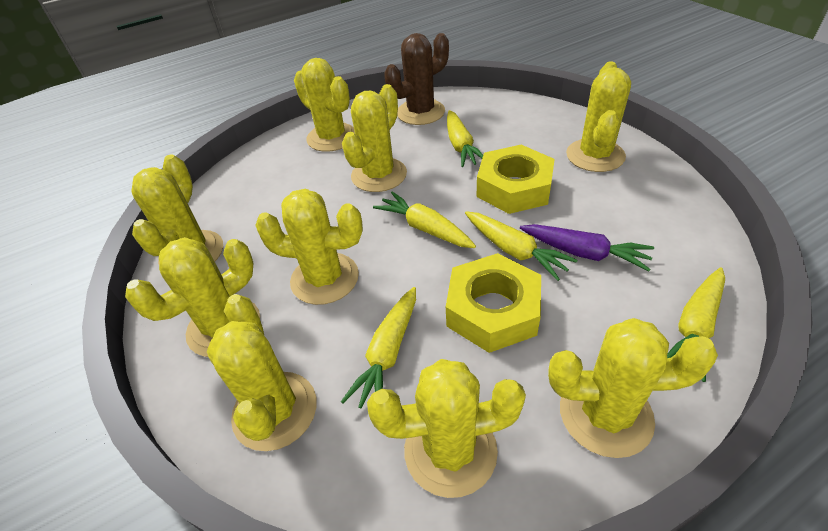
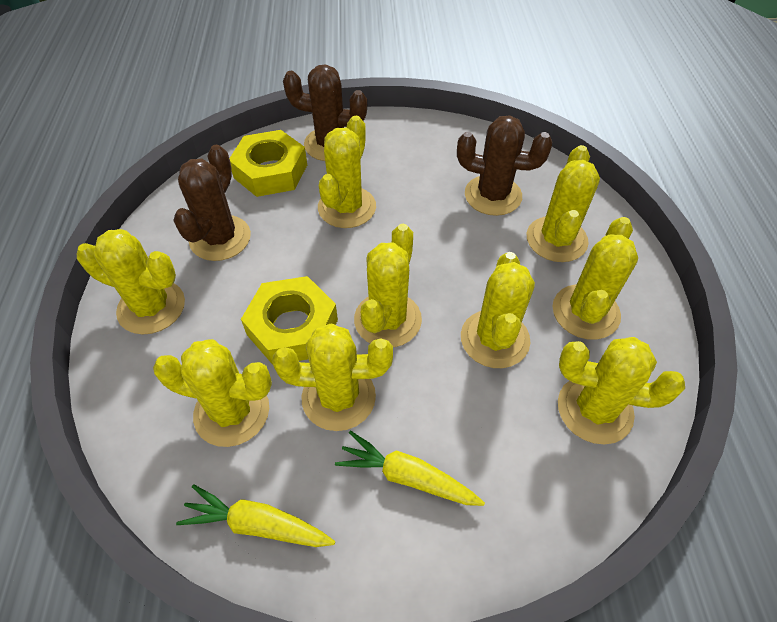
brown cactus: [384,33,449,125] = 1 -> [173,145,251,261] [283,64,367,161] [457,115,552,216] = 3
purple carrot: [520,224,654,271] = 1 -> none = 0
yellow carrot: [341,287,416,408] [373,191,476,248] [447,110,483,167] [465,211,578,281] [667,267,725,382] = 5 -> [176,484,335,547] [335,431,485,506] = 2

